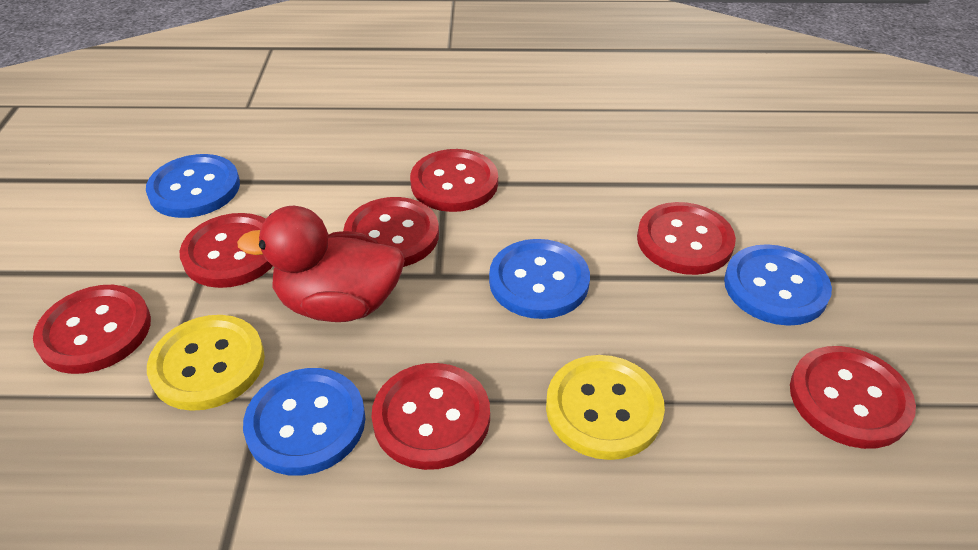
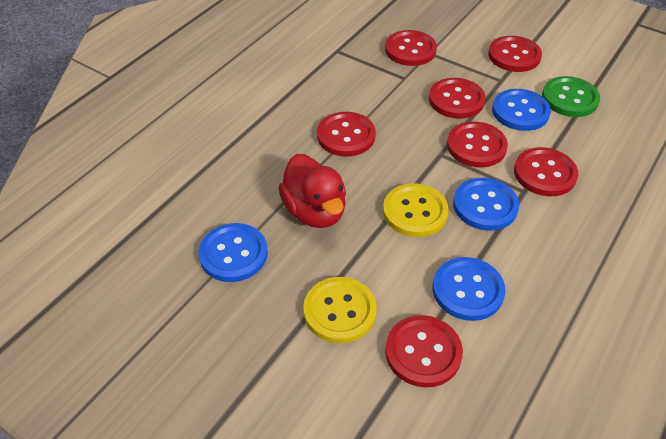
green button: none = 0 -> [542,76,600,117] = 1

